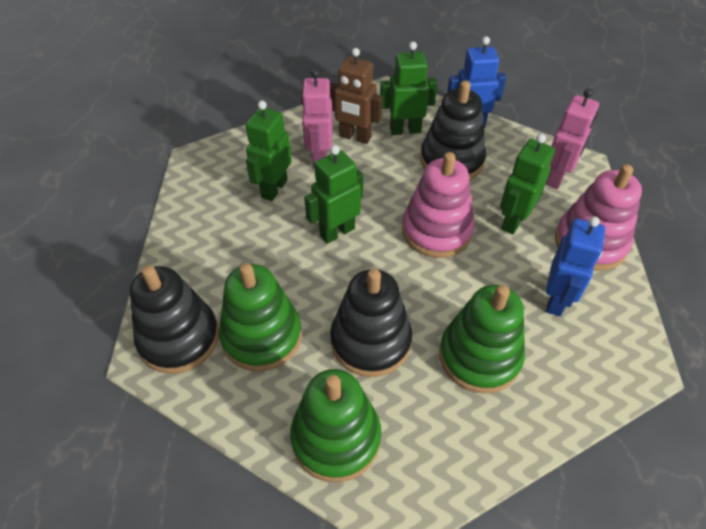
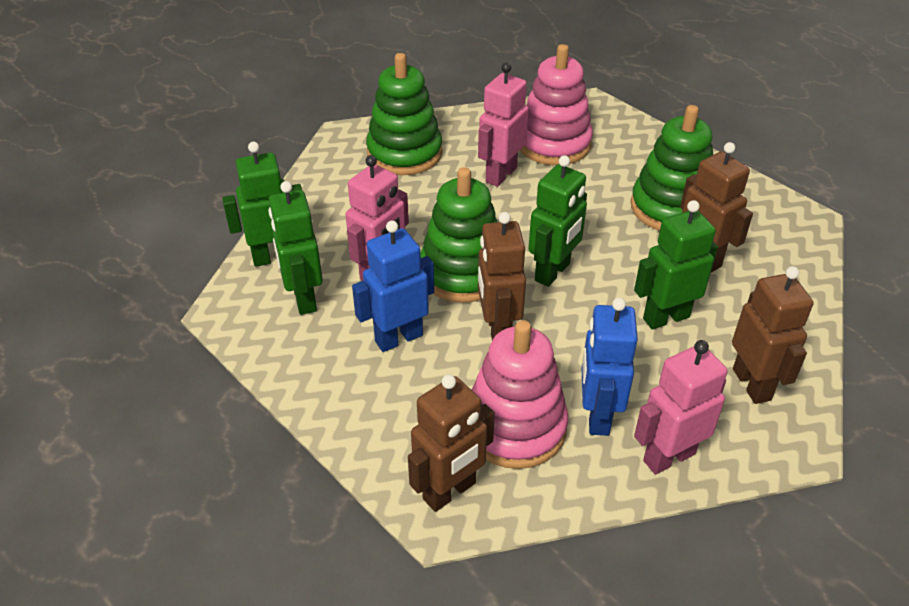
black stacking toy: [130,265,219,374] [330,269,412,377] [420,81,486,180] = 3 -> none = 0
brown robot: [330,48,383,144] = 1 -> [408,374,495,512] [478,212,526,340] [680,142,753,272] [732,266,813,404] = 4
pink robot: [301,69,333,169] [546,88,599,189] = 2 -> [345,155,409,281] [478,62,529,187] [634,340,728,474] = 3

